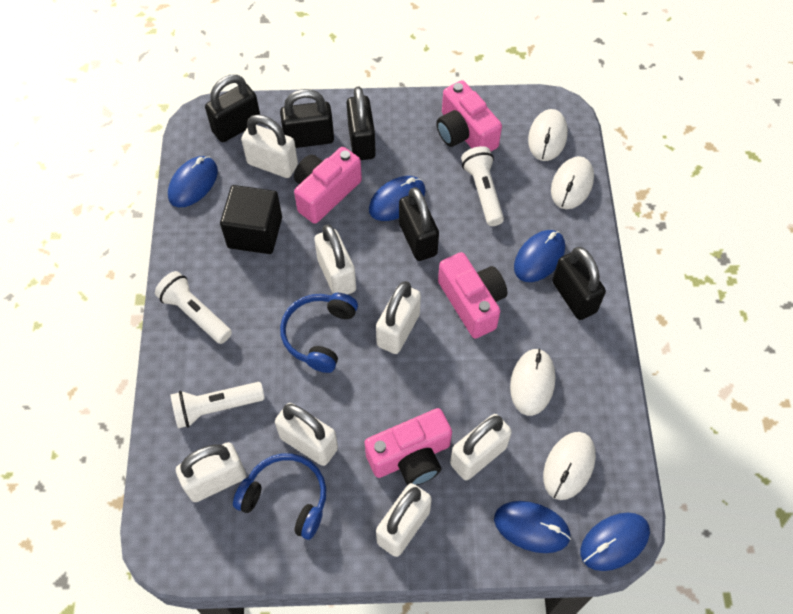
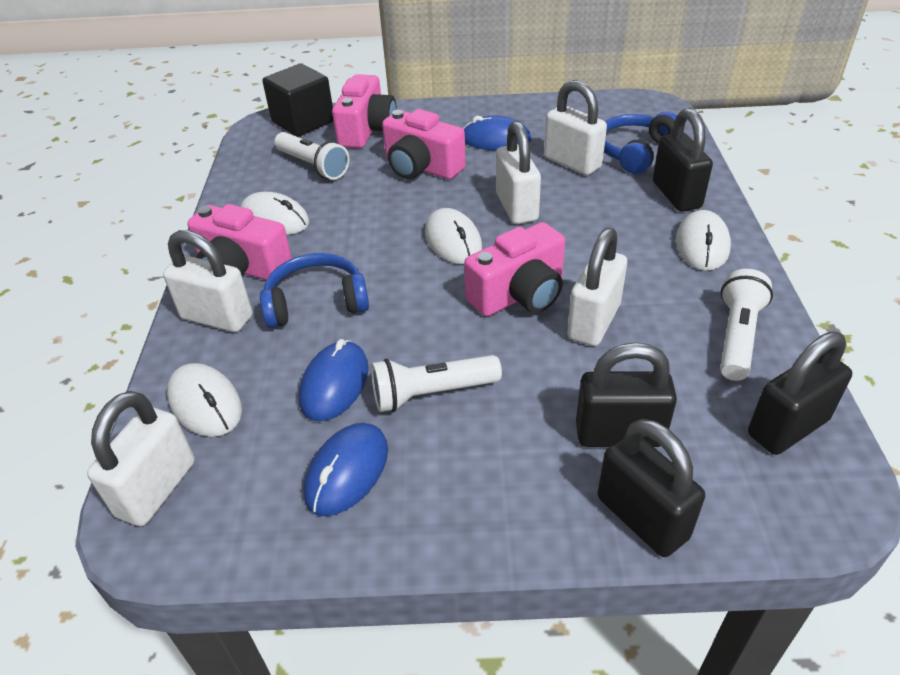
black padlock: [205,75,260,142] [280,89,334,148] [347,87,376,160] [399,187,439,261] [552,247,606,320] = 5 -> [576,342,677,447] [597,419,705,557] [653,108,713,212] [748,332,852,455] = 4
blue mouse: [168,156,218,207] [369,176,426,221] [494,501,571,553] [514,230,565,282] [580,513,650,571] = 5 -> [299,339,369,421] [304,423,388,516] [463,116,532,151] = 3
white padlock: [176,442,246,502] [241,114,298,178] [275,403,338,466] [314,224,356,295] [376,281,421,354] [376,483,432,557] [450,414,512,480] = 7 -> [87,391,195,526] [163,230,253,332] [496,121,541,224] [544,80,607,175] [567,228,627,346] = 5

